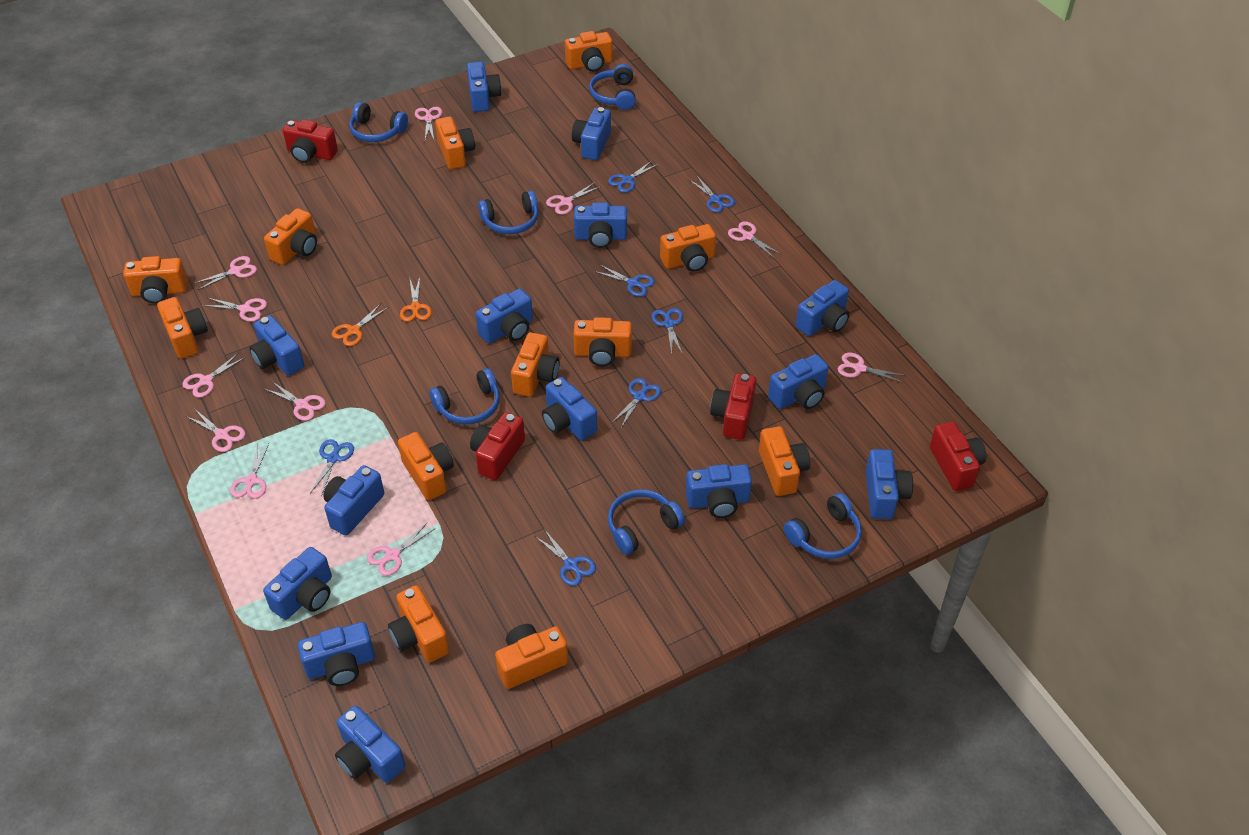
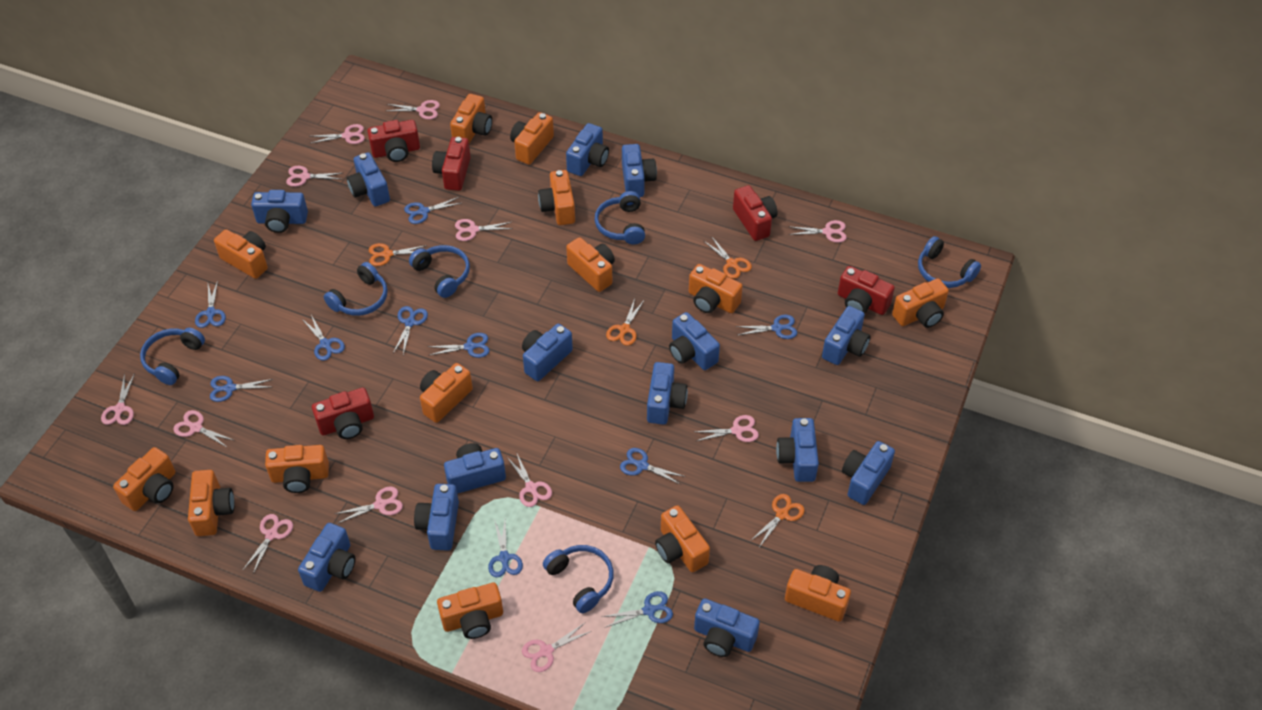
blue scissors: [310,439,354,497] [535,529,596,586] [594,264,655,297] [608,161,659,193] [612,378,661,428] [651,308,683,355] [688,175,735,213] = 7 -> [195,280,226,328] [210,376,273,402] [302,315,345,361] [393,306,428,355] [404,197,461,224] [427,333,490,358] [488,519,523,577] [602,591,673,627] [620,448,686,485] [735,315,797,339] = 10
orange camera: [123,256,188,304] [157,297,208,359] [264,208,317,265] [388,585,449,662] [398,432,454,500] [435,116,475,169] [495,624,568,689] [511,332,559,397] [565,31,613,72] [573,317,632,366] [660,224,716,272] [759,426,810,496] = 12 -> [113,447,176,511] [188,470,235,536] [214,229,268,279] [265,445,329,493] [420,363,473,423] [437,583,503,639] [450,94,492,144] [510,112,554,165] [538,170,575,225] [566,237,615,292] [655,505,710,572] [689,264,743,313] [785,565,851,622] [892,279,949,328] = 14
orange scissors: [332,303,389,346] [400,277,432,322] = 2 -> [369,243,427,266] [606,298,644,346] [704,236,752,279] [750,494,804,546] = 4
pink scissors: [182,353,246,398] [186,410,245,452] [193,256,257,290] [203,298,267,322] [230,443,269,499] [265,382,326,421] [367,522,436,576] [415,107,442,140] [546,182,600,215] [728,221,782,259] [838,353,905,383] = 11 -> [101,373,135,425] [173,410,233,448] [242,514,293,574] [286,166,342,187] [311,124,365,144] [335,487,403,524] [387,100,440,119] [455,219,513,241] [506,452,552,507] [522,623,591,672] [694,415,759,442] [788,220,847,243] = 12
red camera: [283,119,338,163] [470,412,525,480] [710,373,756,440] [930,422,986,491] = 4 -> [312,388,374,439] [367,120,420,162] [432,137,471,191] [733,185,777,241] [838,266,895,315] = 5

